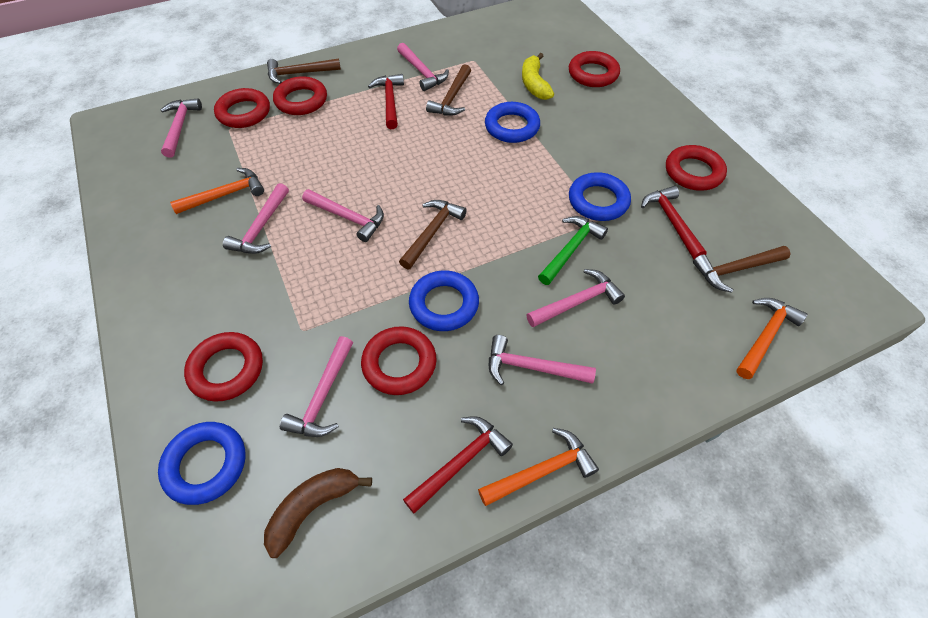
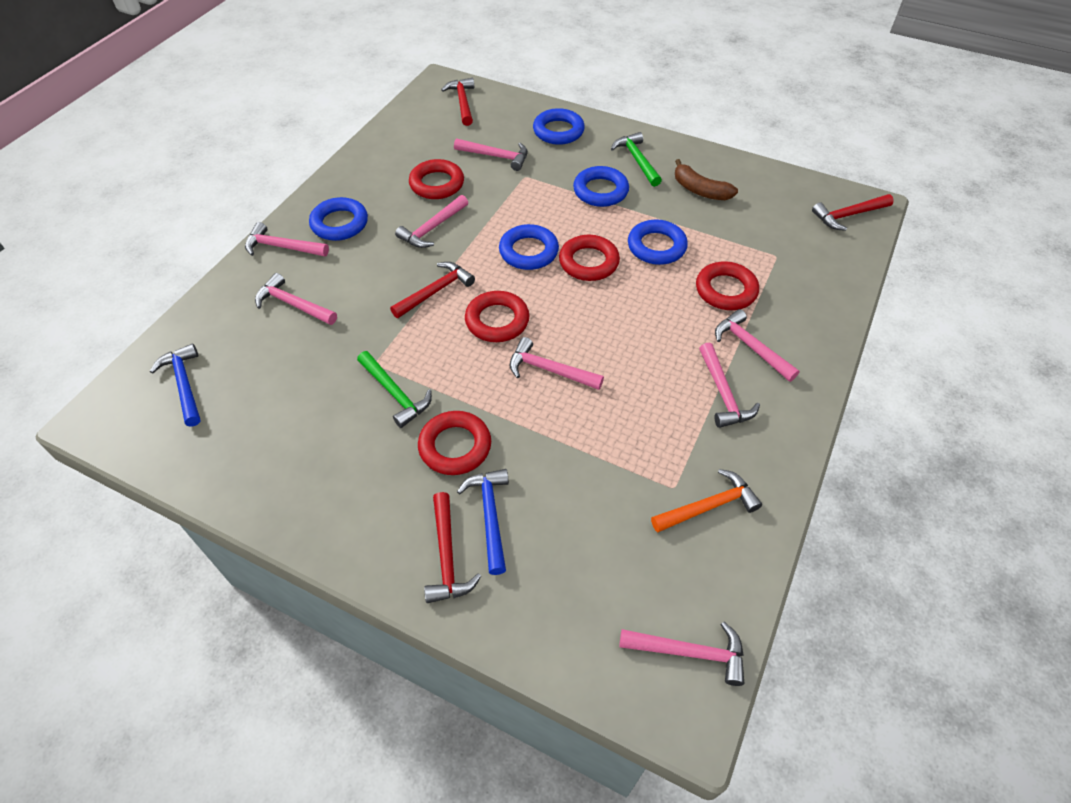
blue hammer: none = 0 -> [150,344,200,426] [457,469,509,575] = 2
blue ring: [158,422,245,505] [409,270,479,331] [485,102,540,143] [569,172,631,221] = 4 -> [309,197,368,241] [499,224,559,270] [533,108,585,145] [573,166,629,207] [628,219,688,265] = 5
brown hammer: [267,58,341,84] [399,200,467,269] [426,64,471,116] [693,246,790,293] = 4 -> none = 0
green hammer: [538,216,608,285] = 1 -> [357,351,432,428] [611,132,662,187] = 2
orange hammer: [170,168,264,214] [478,428,599,506] [737,298,808,379] = 3 -> [651,469,762,533] = 1
pink hammer: [160,98,202,158] [223,183,289,254] [280,336,353,437] [302,189,384,242] [397,43,449,91] [489,335,596,385] [527,269,625,327] = 7 -> [245,222,329,257] [255,273,337,325] [395,195,468,248] [454,138,528,171] [510,337,604,390] [619,622,744,686] [699,343,760,428] [715,309,799,382] = 8
red hammer: [368,74,404,129] [403,416,513,514] [641,186,707,259] = 3 -> [390,262,475,318] [424,492,481,603] [441,78,474,126] [812,194,894,231] = 4
red ring: [184,332,263,402] [214,88,270,128] [273,76,327,115] [361,326,437,395] [569,51,620,87] [666,145,727,191] = 6 -> [409,159,464,199] [418,411,491,475] [465,291,530,342] [559,235,620,281] [696,262,759,310] = 5
yellow banana: [522,53,554,100] = 1 -> none = 0

